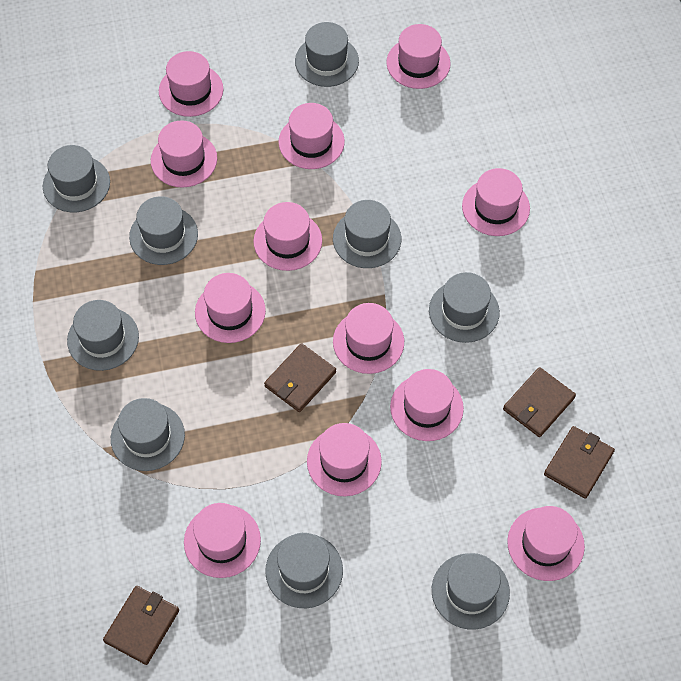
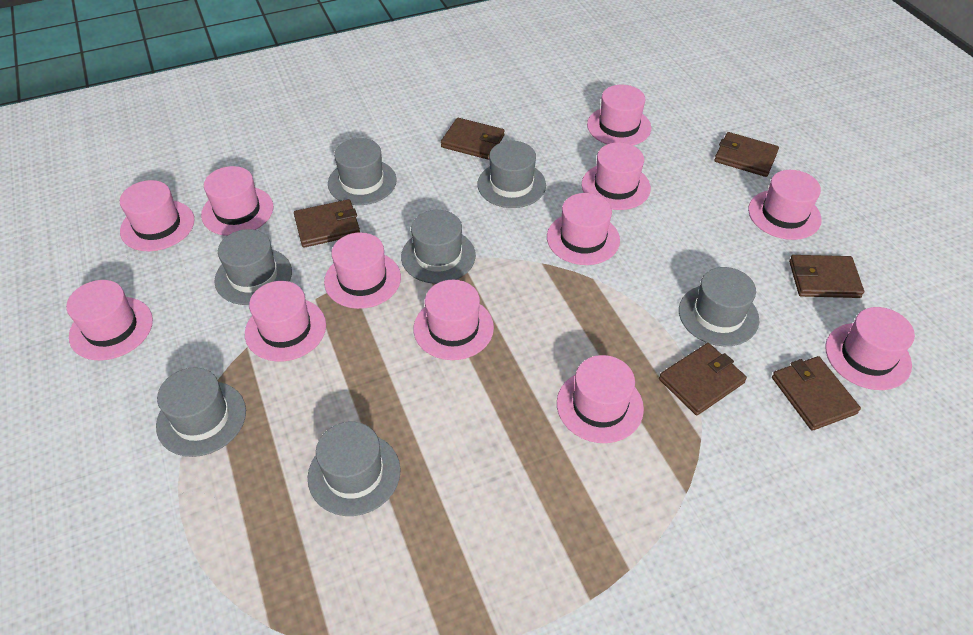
brown wallet: [103,586,179,665] [264,343,336,412] [503,367,576,437] [544,426,615,499] = 4 -> [294,199,360,248] [441,118,505,160] [659,343,747,415] [714,132,779,177] [772,356,861,431] [789,255,864,298] = 6
grey hat: [43,145,110,212] [67,300,139,371] [111,398,185,471] [129,196,198,265] [265,533,343,608] [295,22,359,87] [333,200,401,268] [429,272,500,343] [432,553,510,630] = 9 -> [156,367,246,457] [215,229,292,305] [308,422,401,516] [328,138,397,205] [401,210,476,284] [478,141,546,208] [679,267,759,346] = 7

